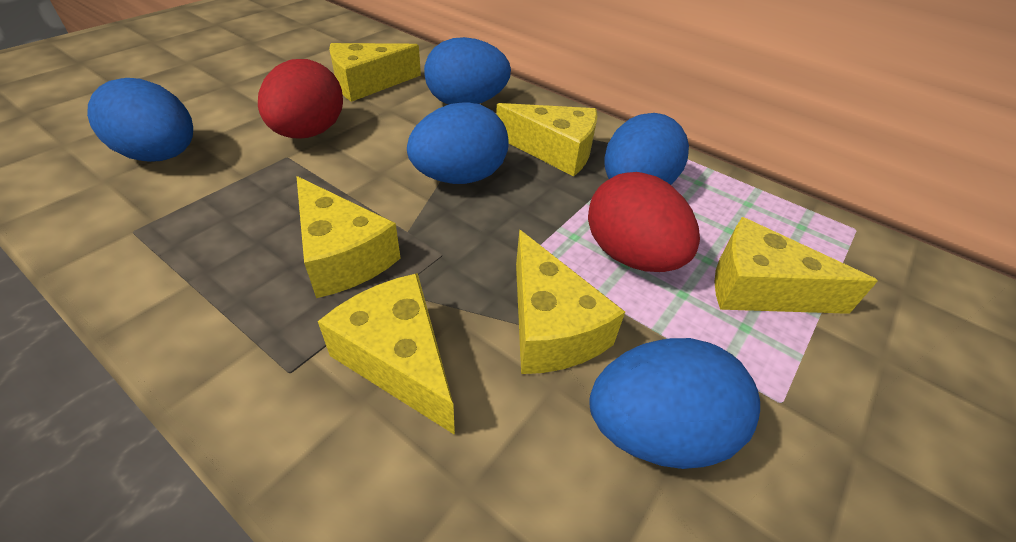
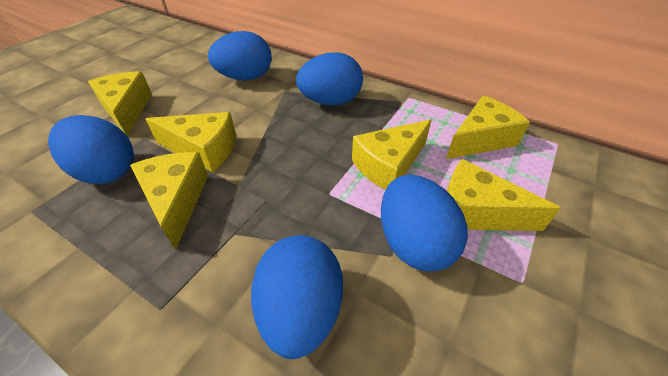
red egg: [258,59,343,139] [588,172,700,272] = 2 -> none = 0

